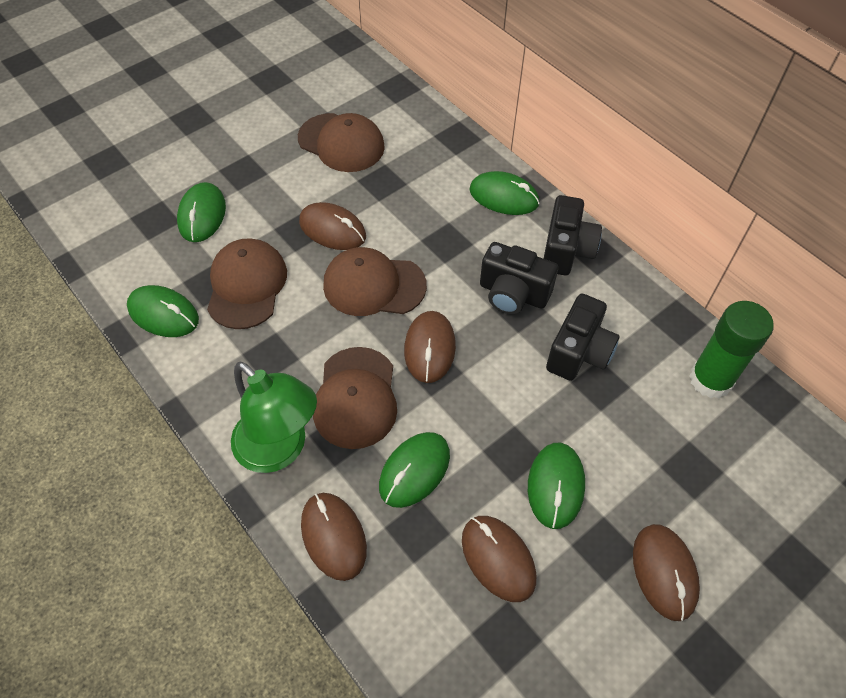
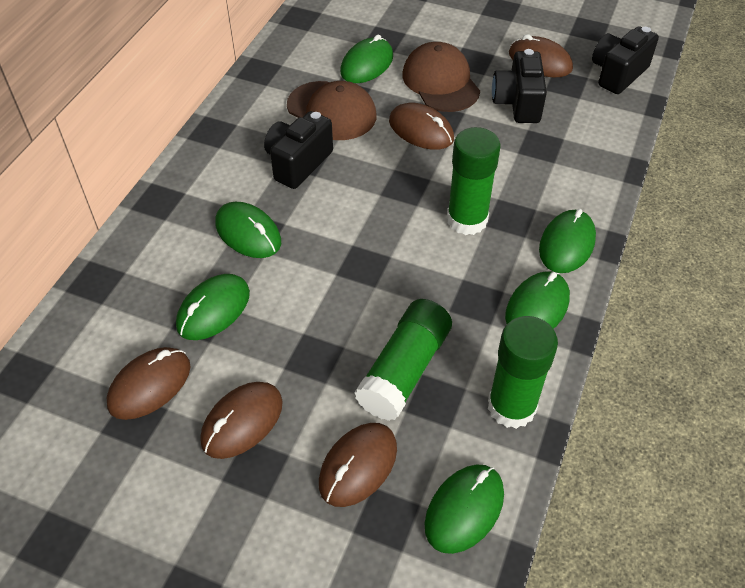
brown cap: [207,239,287,329] [298,113,385,172] [313,347,397,449] [323,247,427,316] = 4 -> [287,81,376,140] [402,42,480,112] = 2
green glue stick: [690,301,774,398] = 1 -> [354,299,452,421] [447,127,501,235] [488,316,558,429] = 3
green lamp: [231,362,317,473] = 1 -> none = 0
green mouse: [127,285,199,337] [177,182,226,242] [379,432,450,508] [469,171,540,215] [528,443,585,529] = 5 -> [176,274,250,340] [215,202,281,258] [340,34,393,83] [425,464,504,554] [505,271,570,329] [539,209,596,273] = 6

